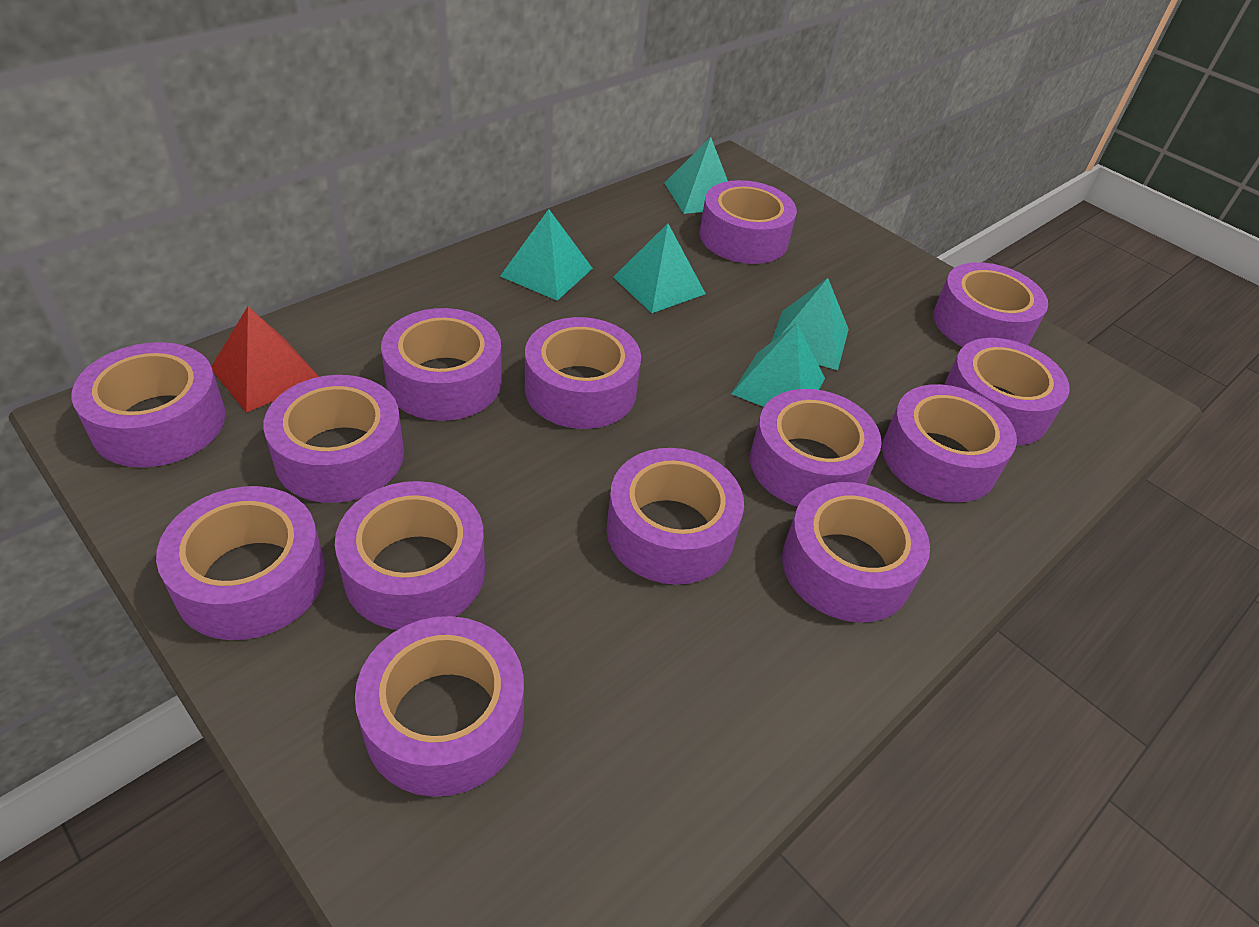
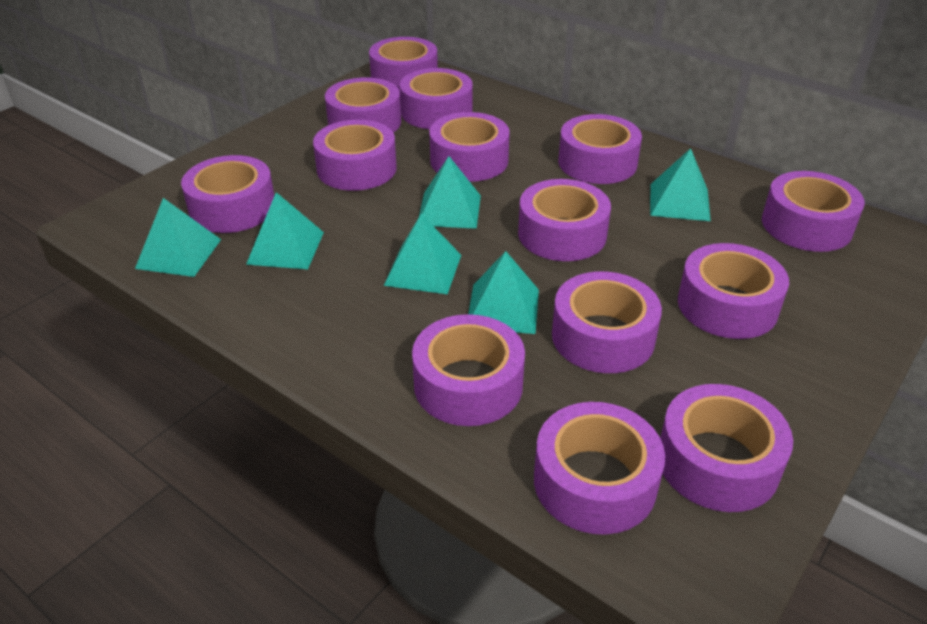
red pyramid: [211,306,319,413] = 1 -> none = 0
turquoise pyramid: [500,209,593,301] [613,223,706,313] [665,137,728,214] [731,323,825,407] [771,278,849,370] = 5 -> [135,198,221,277] [246,192,324,269] [384,214,461,294] [419,156,481,229] [468,251,539,334] [650,148,711,221] = 6

